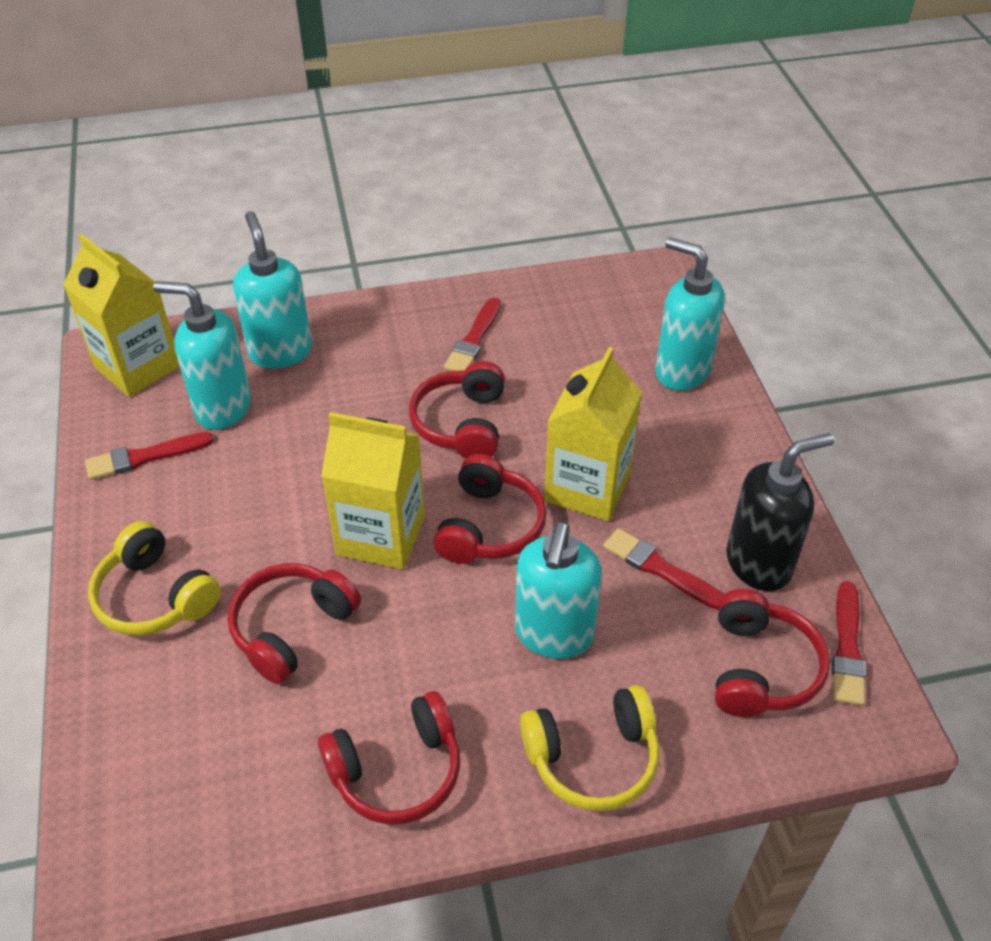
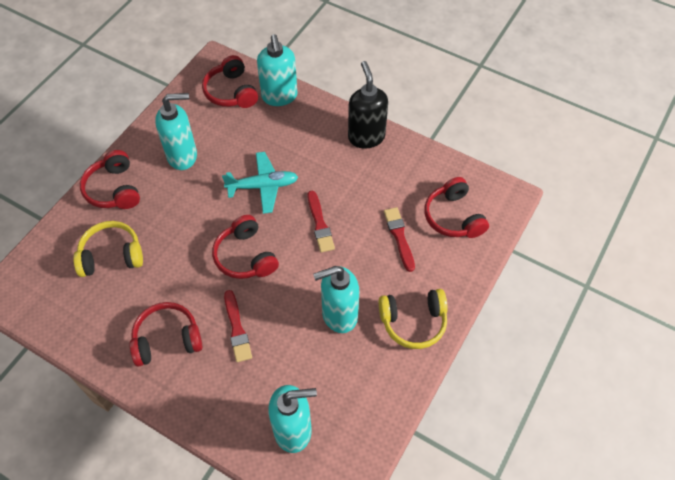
red brush: [85,432,214,480] [444,298,501,371] [603,528,724,610] [832,581,866,706] = 4 -> [224,290,252,362] [308,191,335,253] [384,207,415,272] = 3
turquoise plane: none = 0 -> [222,152,298,214] = 1
yellow carton: [63,234,180,397] [321,412,425,570] [544,347,642,521] = 3 -> none = 0

